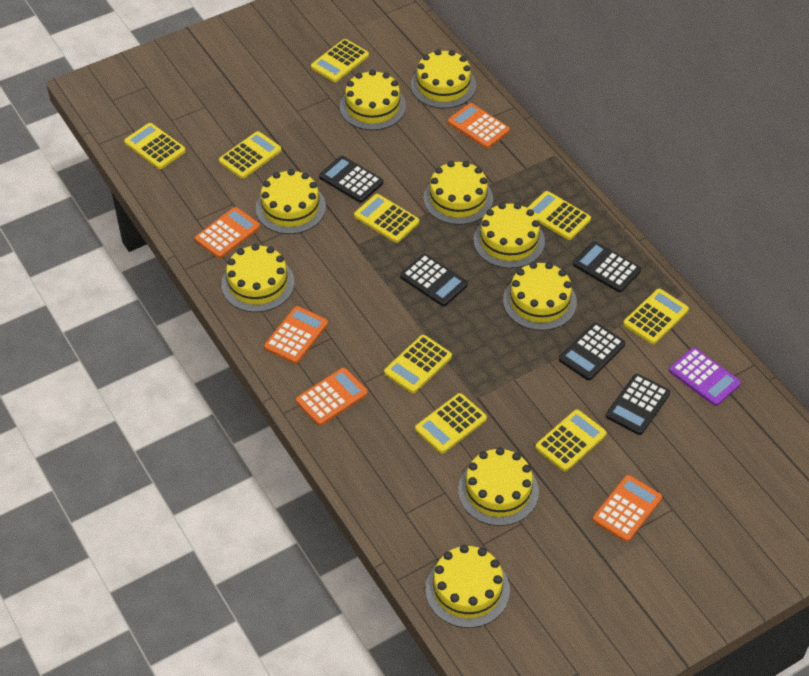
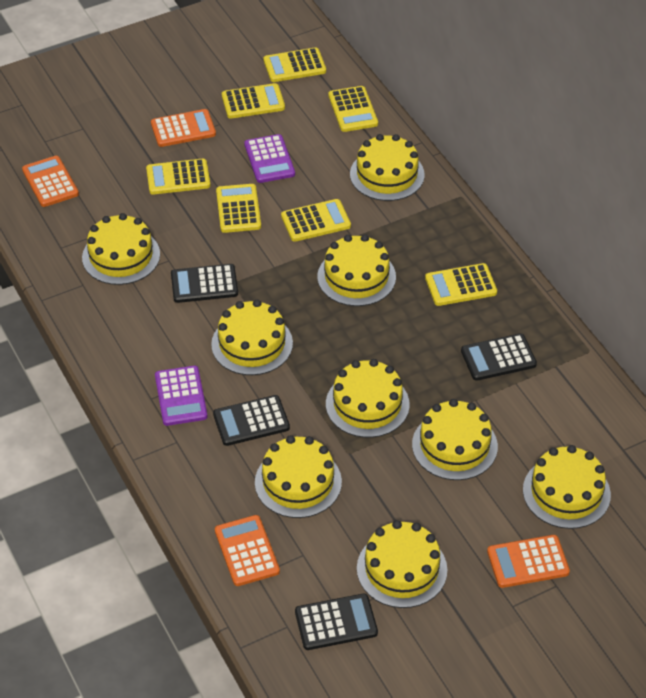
black calculator: [319,156,383,203] [400,254,468,306] [559,323,625,380] [573,241,641,292] [606,374,670,435] = 5 -> [171,264,238,303] [213,395,290,446] [295,593,378,650] [461,333,537,381] = 4
orange calculator: [195,207,260,258] [264,306,328,364] [296,368,368,426] [448,103,510,149] [593,475,662,542] = 5 -> [22,156,79,207] [151,109,216,147] [215,515,280,586] [487,535,570,588] = 4
purple calculator: [669,347,741,406] = 1 -> [155,366,207,426] [244,134,295,183] = 2
yellow calculator: [124,123,186,169] [219,131,282,179] [311,39,369,82] [354,194,419,243] [384,335,452,393] [415,393,487,454] [527,191,591,240] [535,410,607,471] [623,289,689,344] = 9 -> [146,159,210,195] [216,184,261,233] [222,83,285,119] [263,47,326,82] [281,199,351,242] [328,86,378,132] [425,263,497,306] = 7

